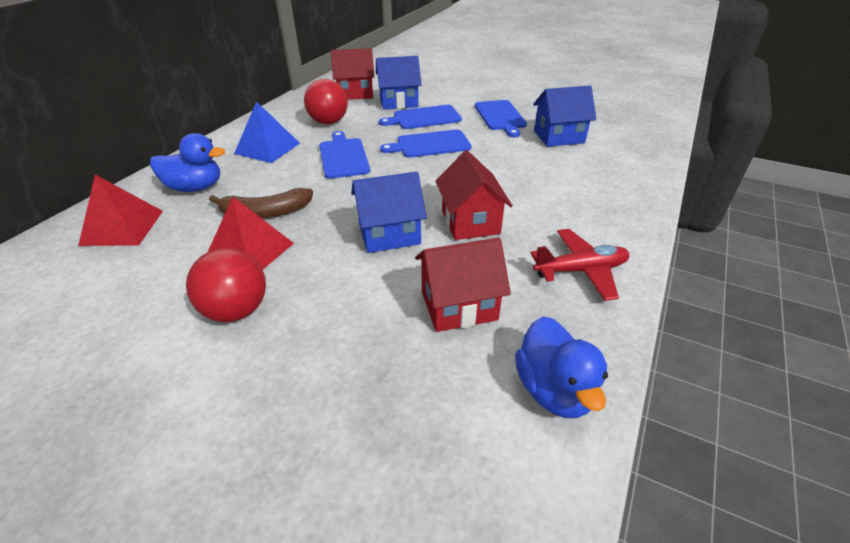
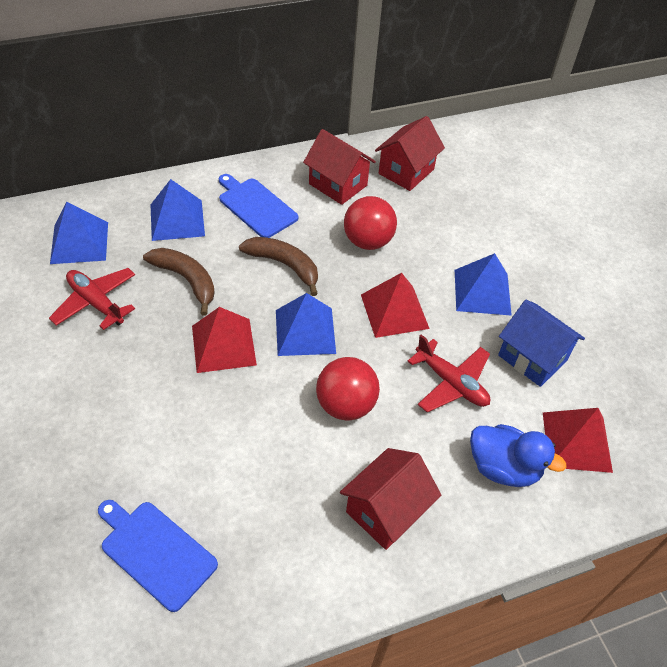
blue cutting board: [319,131,370,179] [379,105,462,129] [380,129,471,158] [475,100,527,137] = 4 -> [98,500,218,612] [219,174,299,238] = 2
blue duck: [150,133,225,192] [515,316,608,418] = 2 -> [470,424,567,487] = 1
blue house: [351,172,427,253] [376,56,422,110] [533,86,596,147] = 3 -> [498,300,585,387] = 1
blue pyramid: [234,101,300,163] = 1 -> [50,202,108,264] [151,179,205,241] [276,293,336,356] [455,253,512,316] = 4
brown banana: [209,188,313,219] = 1 -> [143,248,215,315] [239,237,318,296] = 2
red plane: [531,229,630,301] = 1 -> [49,268,135,330] [407,335,490,412] = 2
red pyramid: [78,175,163,246] [208,197,294,269] = 2 -> [192,307,257,373] [361,273,430,338] [543,408,613,473] = 3

